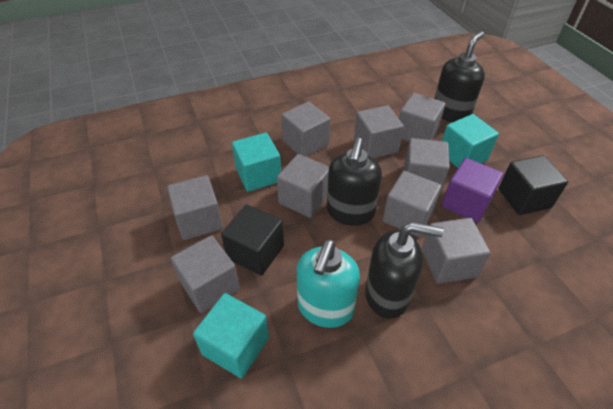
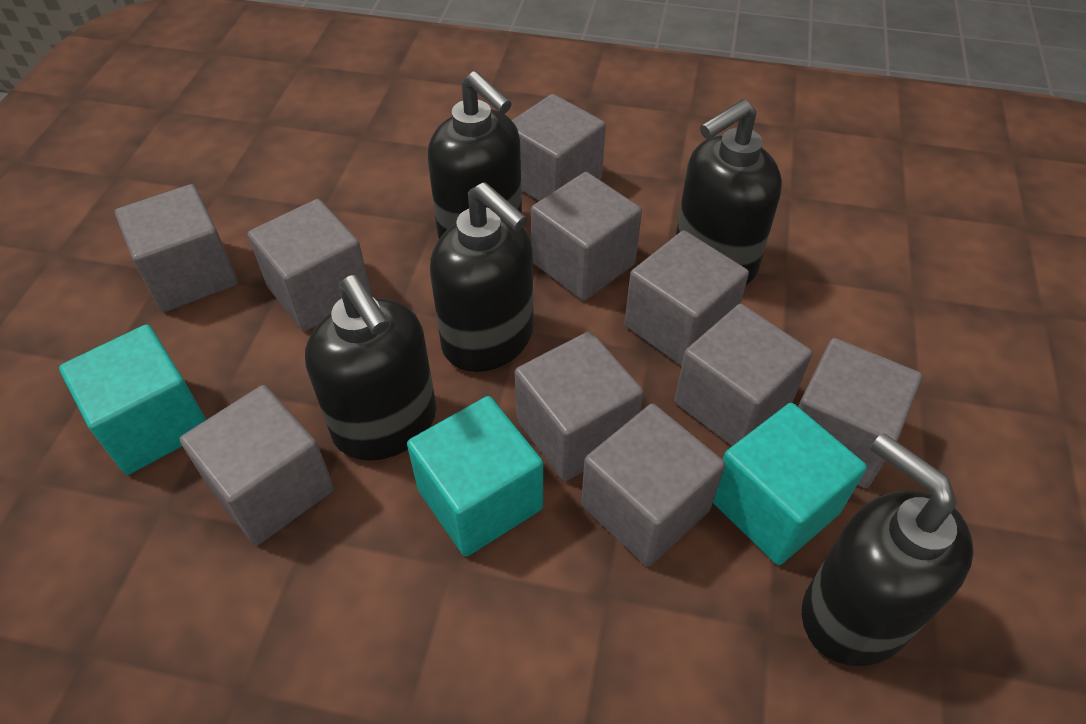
black cube: [221,204,284,276] [498,155,568,215] = 2 -> none = 0
black soap dispenser: [327,138,382,226] [365,222,444,319] [434,31,485,122] = 3 -> [305,275,436,461] [428,71,522,239] [430,182,534,372] [676,99,782,285] [802,433,973,666] = 5
grey cube: [167,175,223,240] [171,235,240,313] [277,154,329,218] [281,101,330,157] [354,105,404,158] [383,171,442,237] [399,93,445,141] [404,138,450,194] [422,218,491,284] = 9 -> [115,184,238,312] [180,385,334,545] [248,199,371,331] [512,94,606,201] [515,331,644,481] [531,172,642,301] [581,404,725,567] [625,230,749,366] [674,304,812,446] [798,338,922,488] = 10
purple cube: [442,158,503,223] = 1 -> none = 0
turquoise soap dispenser: [297,239,360,328] = 1 -> none = 0

